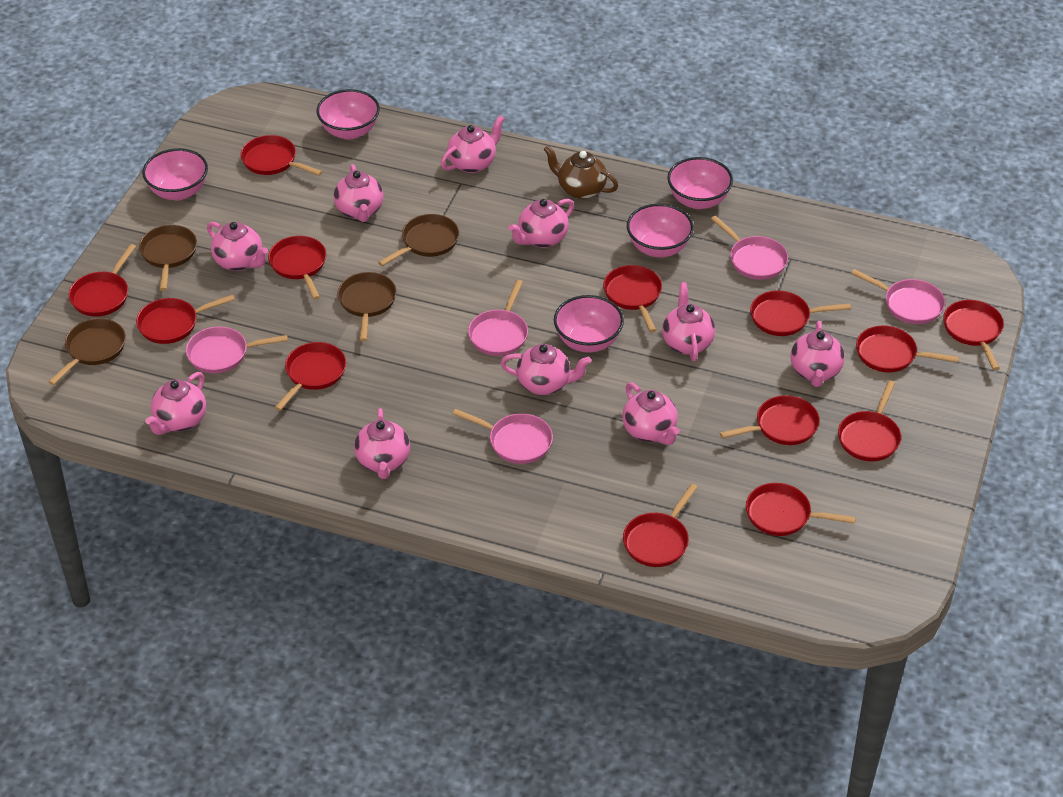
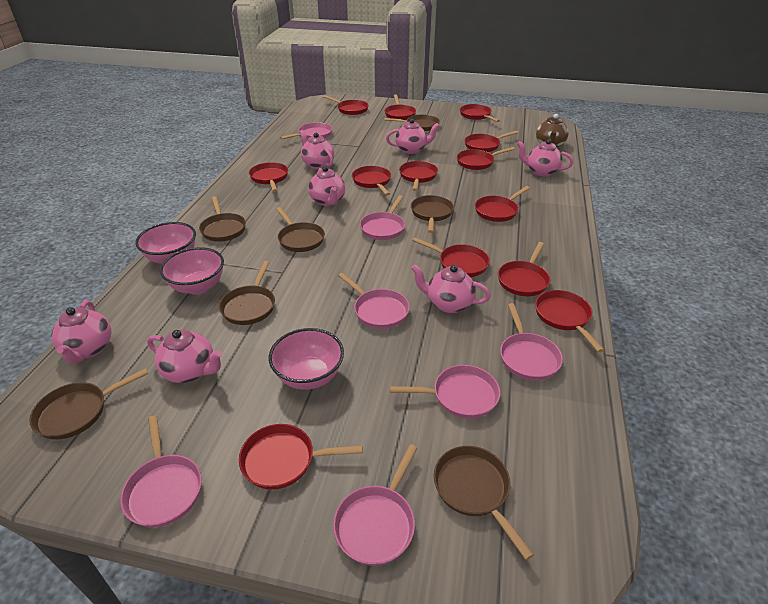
brown pan: [49,318,126,385] [139,225,197,291] [337,272,397,341] [378,214,459,266] = 4 -> [29,368,148,440] [199,196,246,242] [219,261,275,325] [276,207,325,252] [384,114,440,131] [411,195,454,233] [434,446,534,560] = 7
pink bowl: [142,148,208,200] [316,89,380,140] [554,295,624,353] [627,204,694,257] [667,157,733,209] = 5 -> [135,222,196,264] [160,247,224,295] [269,328,344,390] = 3
pink pan: [186,326,288,374] [453,409,553,464] [468,280,528,356] [711,215,788,280] [851,269,945,324] = 5 -> [120,415,202,528] [280,122,332,139] [333,444,417,566] [338,273,410,329] [360,195,405,240] [390,365,500,419] [500,303,563,381] = 7
pink teapot: [145,372,206,435] [207,222,268,271] [334,164,383,222] [354,408,410,479] [441,115,505,173] [500,344,591,395] [508,199,574,248] [622,382,679,445] [662,282,715,361] [790,321,845,387] = 10 -> [51,300,112,364] [147,330,222,383] [300,130,334,169] [308,166,345,206] [386,119,439,154] [411,264,491,313] [517,139,573,177] = 7

